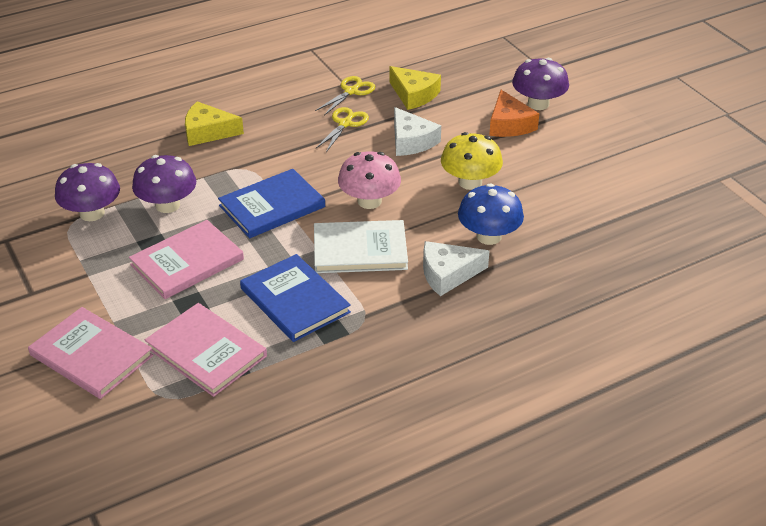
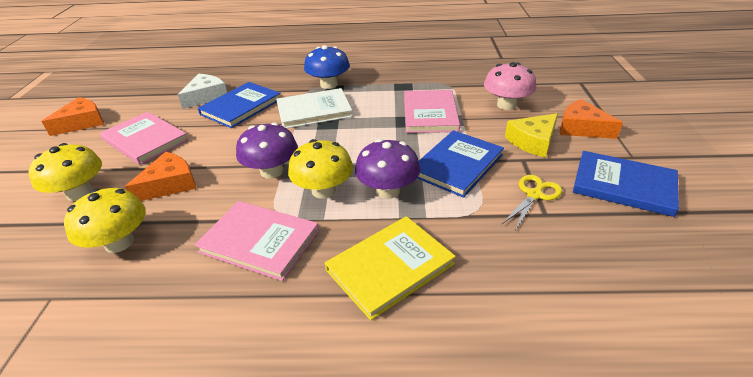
blue book: [218,169,325,238] [240,254,351,342] = 2 -> [198,82,281,128] [417,130,504,198] [573,151,679,217] = 3
orange cheese: [489,90,539,137] = 1 -> [41,97,104,136] [125,152,196,201] [560,99,623,139] = 3
purple mushroom: [55,163,120,221] [132,155,196,213] [512,58,569,110] = 3 -> [236,122,298,179] [355,139,420,199] = 2
white cheese: [394,107,441,156] [423,241,489,296] = 2 -> [178,74,227,109] = 1
yellow book: none = 0 -> [325,216,456,320] = 1
yellow cheese: [185,101,244,146] [389,66,441,110] = 2 -> [505,113,558,158] = 1
yellow mushroom: [441,132,503,190] = 1 -> [29,143,102,201] [64,188,146,253] [288,139,353,199] = 3
yellow scissors: [315,76,375,115] [316,107,369,152] = 2 -> [502,175,562,230] = 1

